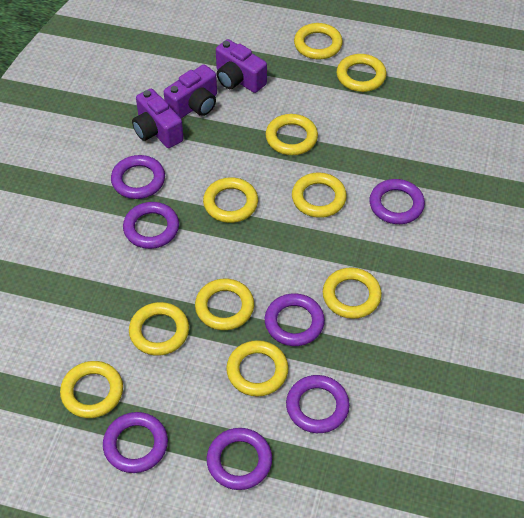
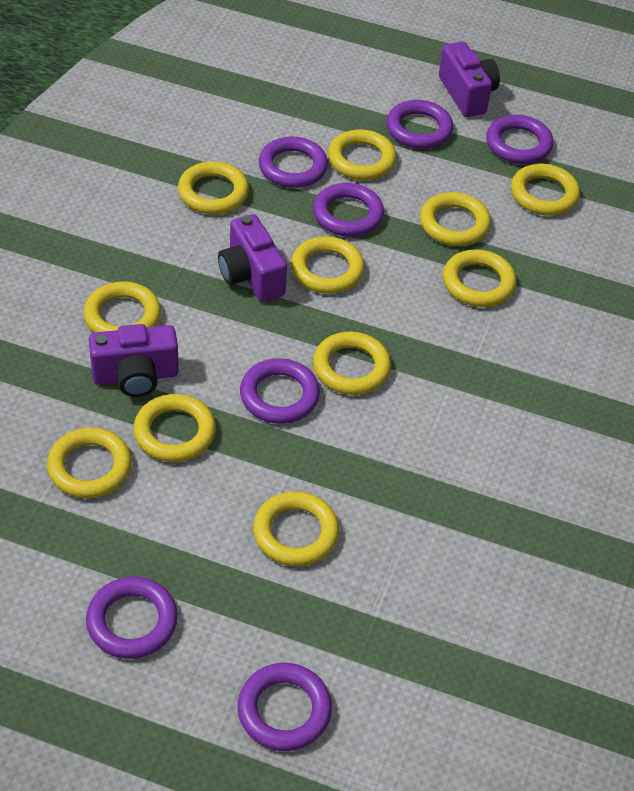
yellow ring: [60,361,123,418] [129,302,189,356] [195,279,254,330] [203,177,258,223] [226,340,289,396] [266,114,318,155] [292,173,347,218] [294,23,343,59] [323,267,382,319] [337,54,386,92] = 10 -> [47,427,132,499] [84,281,161,333] [133,394,216,462] [178,161,249,214] [253,491,339,566] [291,237,365,294] [313,332,391,395] [328,129,397,180] [420,192,491,246] [443,249,516,307] [511,164,580,216] = 11

